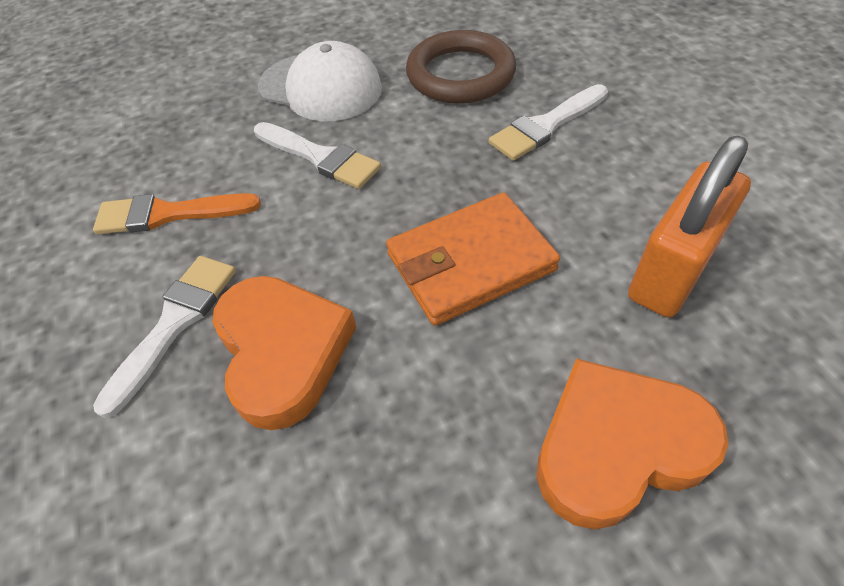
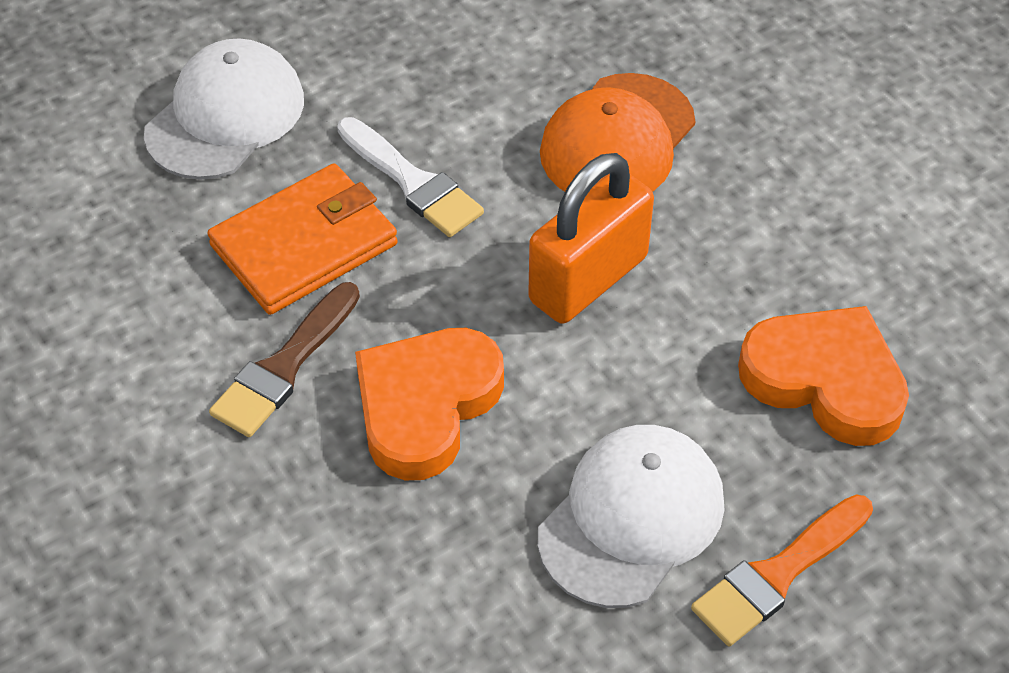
brown brush: none = 0 -> [209,282,360,437] = 1
brown ring: [406,30,516,104] = 1 -> none = 0
orange cap: none = 0 -> [540,73,696,192] = 1
white brush: [93,256,236,418] [254,122,381,189] [488,84,608,161] = 3 -> [337,117,484,237] = 1
white cap: [258,41,382,121] = 1 -> [144,38,304,180] [537,425,725,608] = 2

